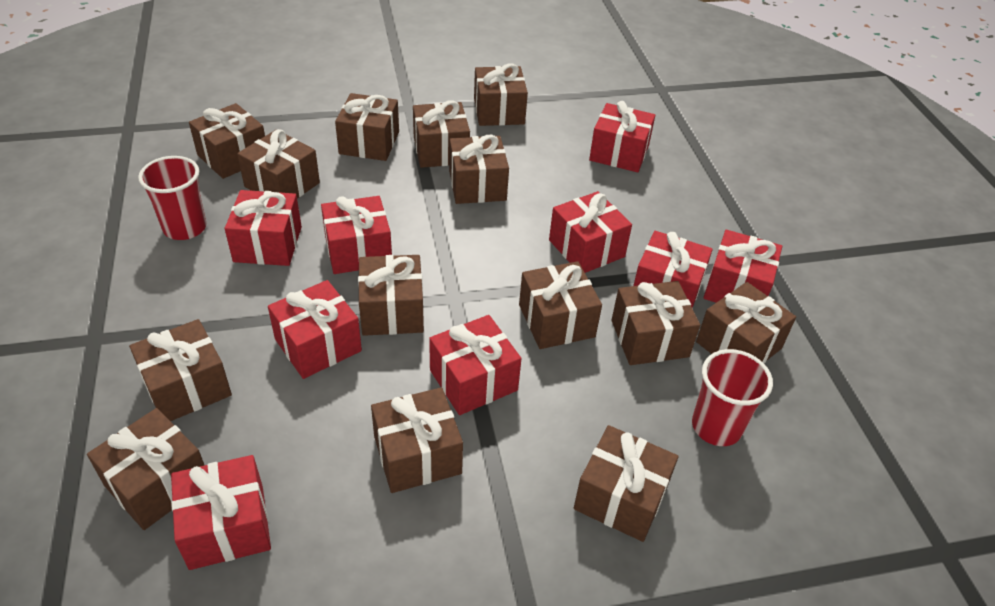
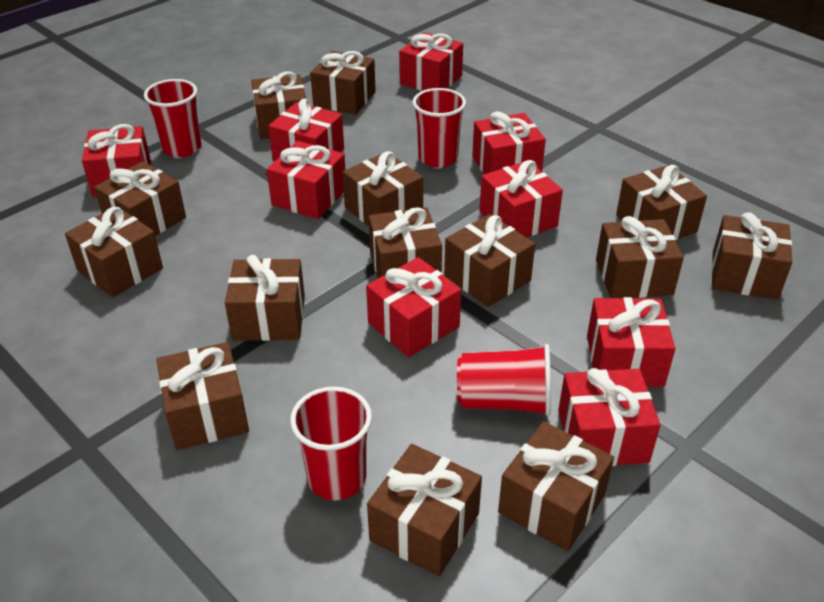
red cup: [138,156,206,240] [692,349,773,446] = 2 -> [144,79,201,157] [290,387,372,501] [412,88,466,167] [457,344,551,416] = 4

